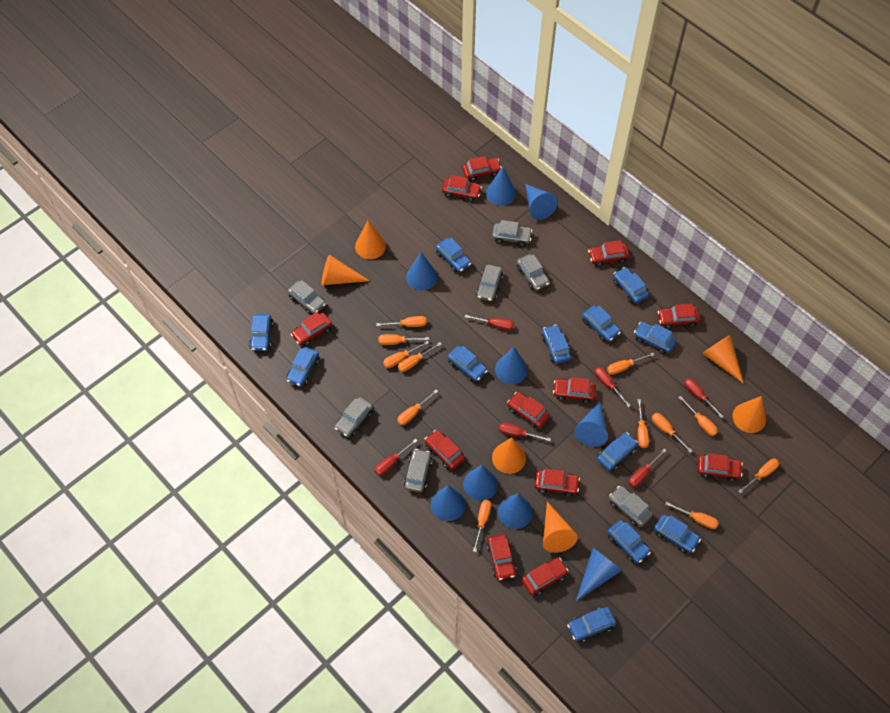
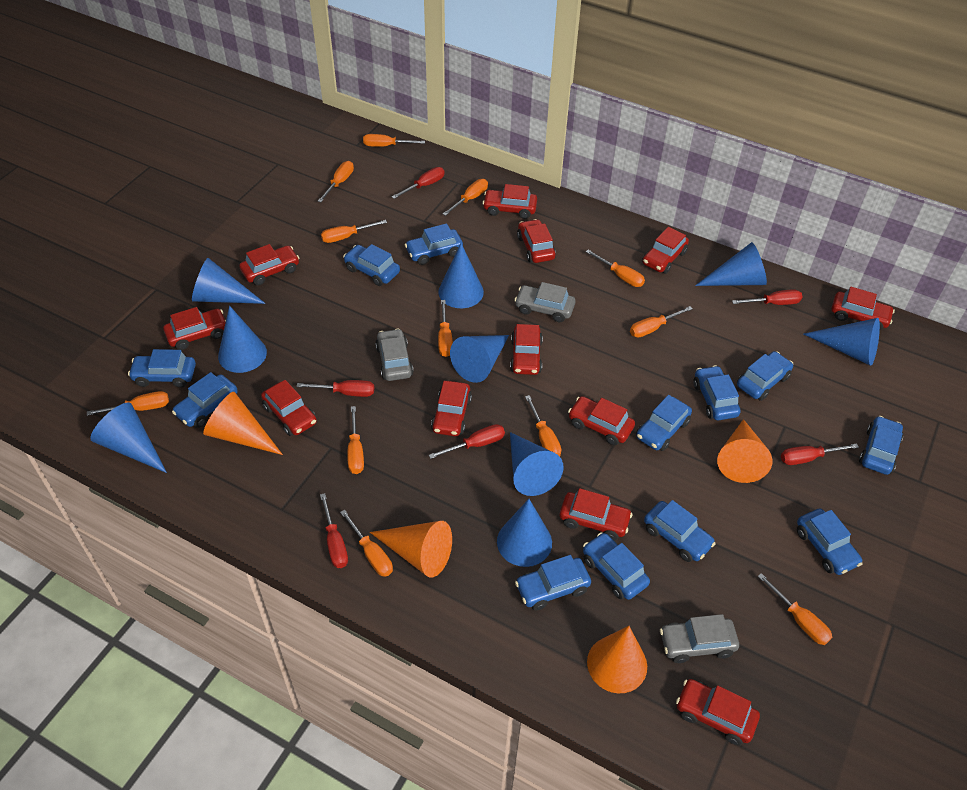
grey car: [288,280,326,315] [335,397,373,437] [404,449,432,492] [476,265,503,301] [492,220,533,246] [517,254,549,290] [609,486,653,527] = 7 -> [375,328,414,381] [514,282,575,322] [660,614,739,663] = 3
orange cone: [321,254,369,285] [355,221,386,259] [492,437,526,474] [543,502,578,553] [702,335,744,384] [733,396,766,433] = 6 -> [203,392,283,455] [370,521,452,578] [587,626,647,693] [717,419,772,483] = 4

